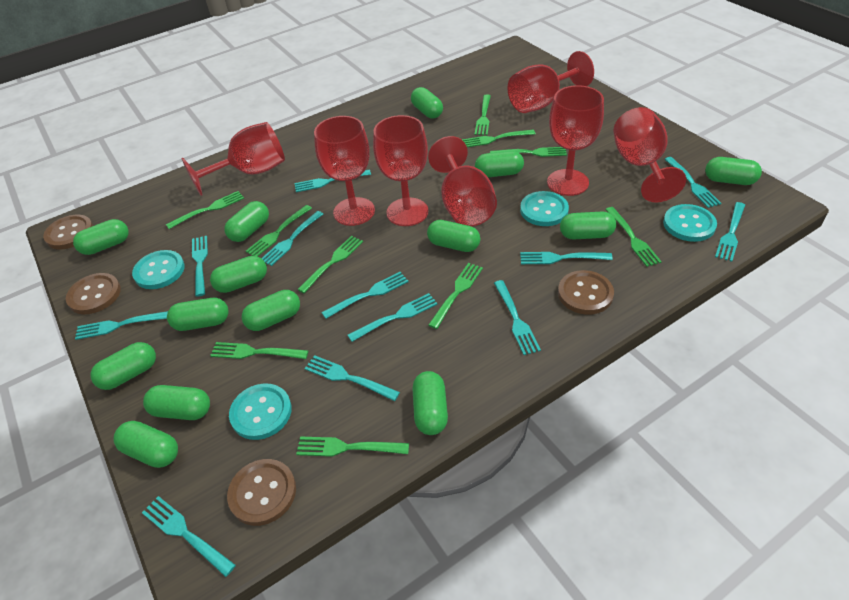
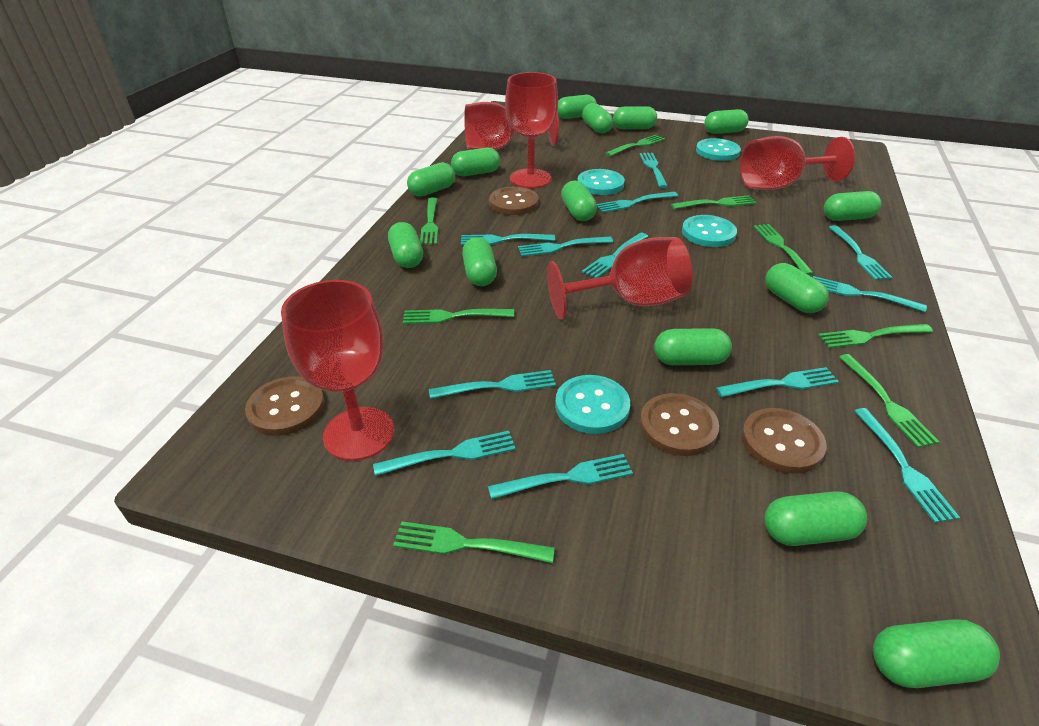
green fork: [166,191,244,229] [210,342,309,359] [246,205,312,256] [296,437,409,457] [297,236,363,293] [428,263,483,329] [462,129,535,147] [475,94,491,135] [490,147,567,157] [605,207,662,267] = 10 -> [393,521,555,563] [403,309,514,324] [420,197,438,245] [606,135,665,156] [671,195,757,209] [754,224,814,275] [818,324,933,348] [839,354,939,448] = 8
red goblet: [181,122,285,196] [314,116,375,226] [373,115,428,226] [428,136,497,227] [507,51,594,113] [547,85,604,196] [613,107,686,203] = 7 -> [281,280,394,461] [464,102,559,150] [505,72,558,189] [547,237,693,319] [740,136,855,190] = 5

